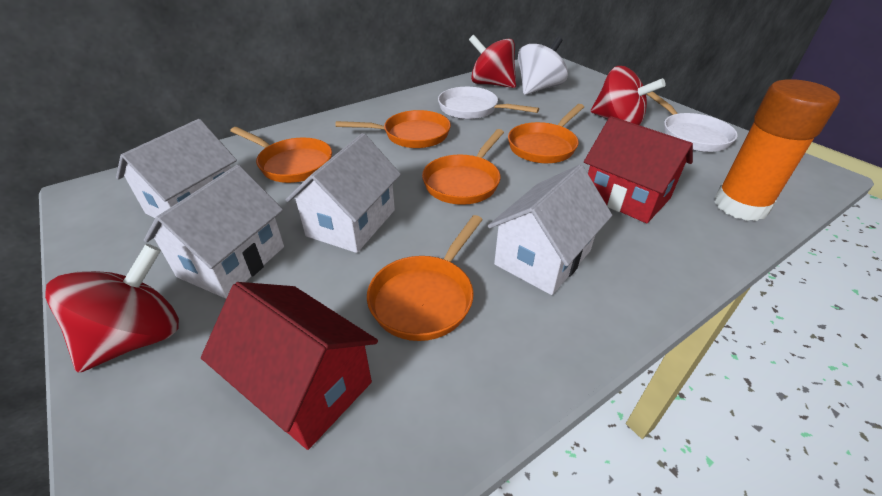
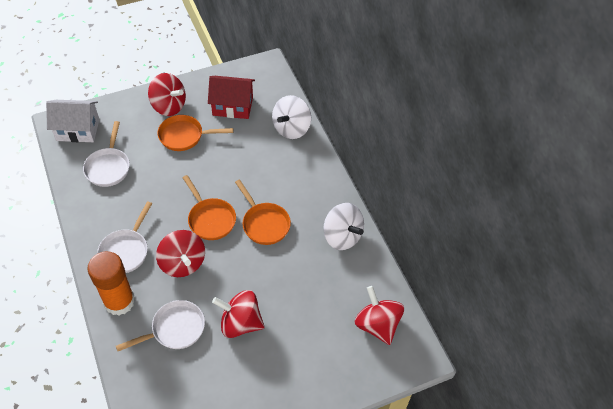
orange pan: [230,127,332,183] [336,110,451,148] [367,215,483,341] [422,129,504,205] [508,104,584,163] = 5 -> [158,115,234,151] [183,175,236,240] [235,179,291,245] = 3
red house: [201,282,378,450] [584,116,693,223] = 2 -> [208,76,255,119] = 1
red spinning top: [45,244,179,372] [469,35,516,88] [591,66,666,125] = 3 -> [148,73,186,116] [156,230,205,277] [212,290,265,338] [355,286,404,345] = 4
white house: [116,119,237,218] [144,165,284,299] [286,133,401,253] [488,165,612,295] = 4 -> [46,100,99,142] = 1
white pan: [438,87,539,119] [647,91,738,152] = 2 -> [83,121,130,187] [97,201,152,273] [116,300,205,351] = 3
white spinning top: [518,36,568,95] = 1 -> [272,95,311,139] [323,203,364,250] = 2

